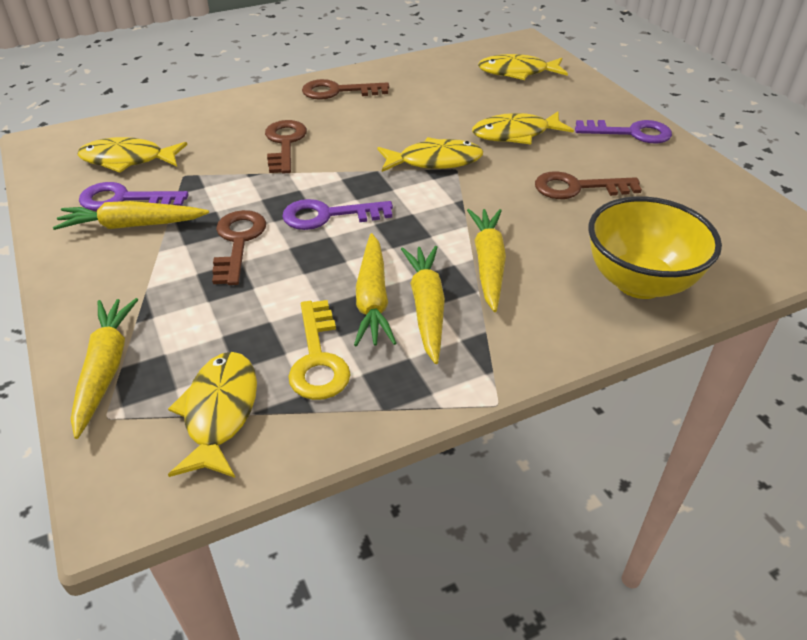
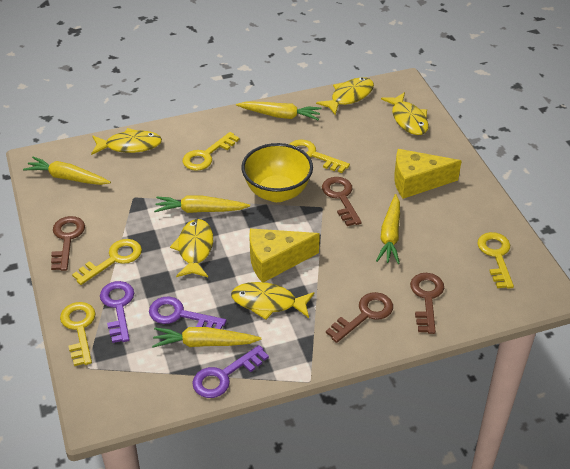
yellow cheese: none = 0 -> [249,228,320,282] [394,149,461,199] = 2
yellow key: [288,300,351,400] = 1 -> [60,302,95,366] [72,239,142,285] [183,132,240,171] [289,140,350,173] [477,232,514,289] = 5

